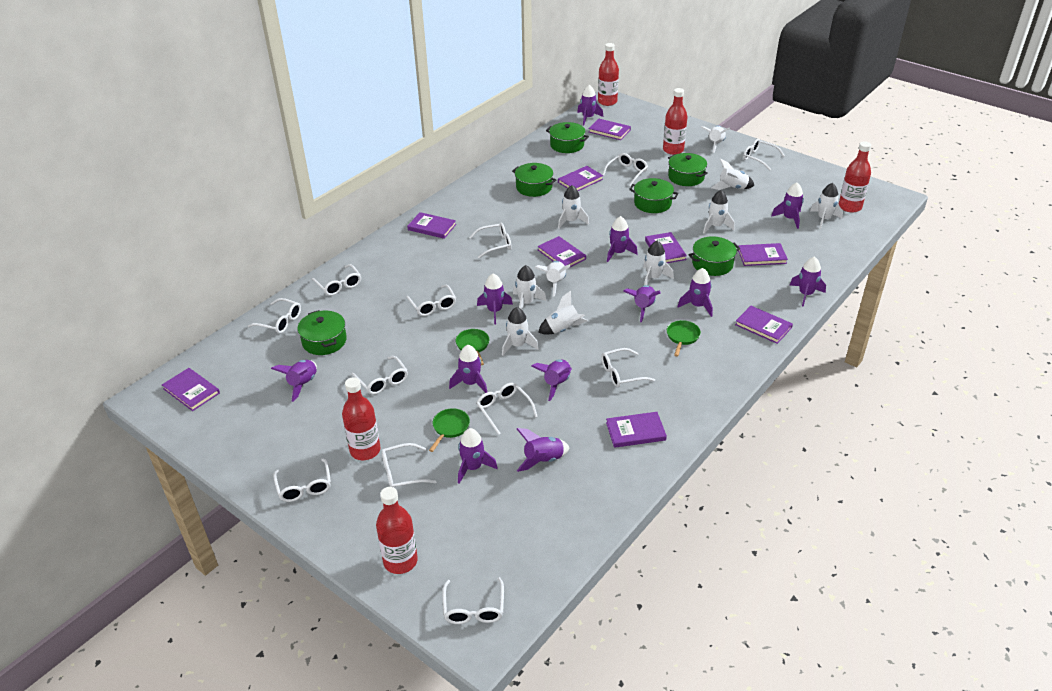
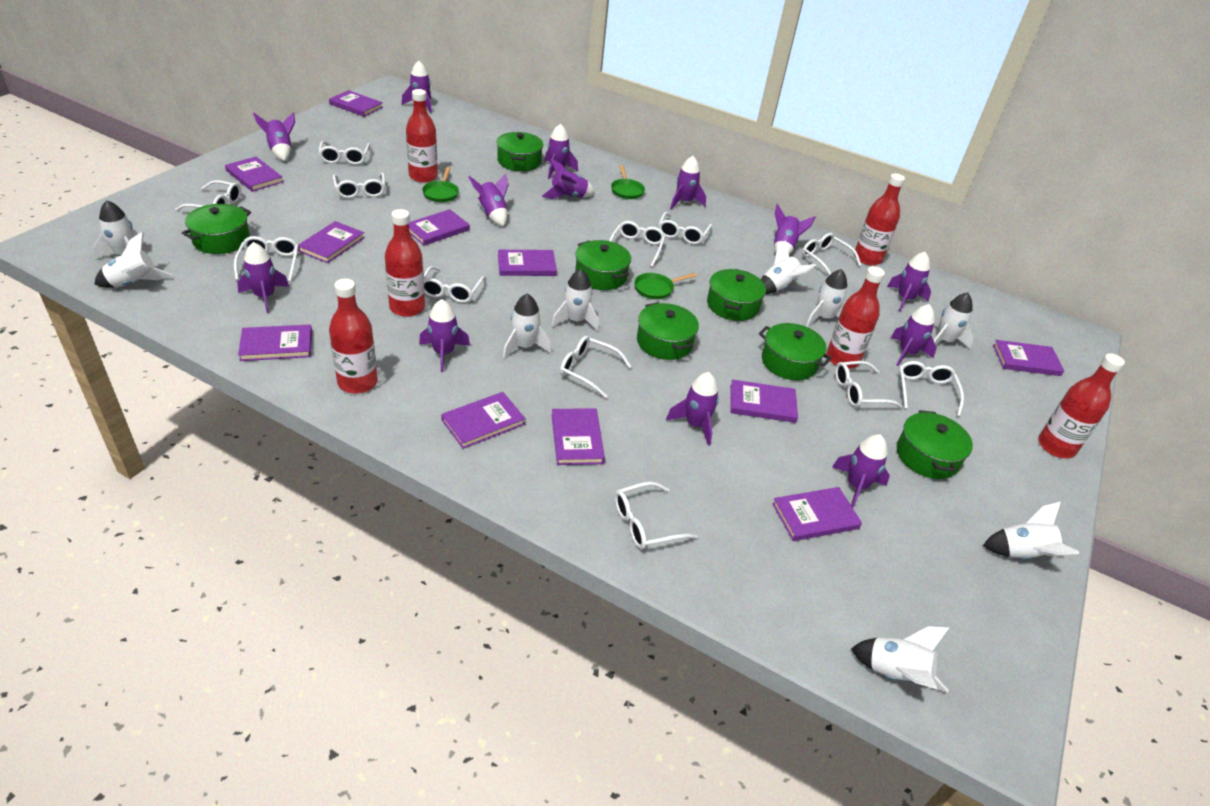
green pot: [297,310,347,355] [512,163,556,197] [546,122,589,153] [629,178,679,213] [668,153,708,186] [688,236,740,276] = 6 -> [182,204,251,254] [496,132,543,171] [575,240,631,290] [637,302,699,360] [707,269,766,321] [759,323,832,380] [897,410,973,479] = 7
purple book: [162,368,220,411] [407,212,456,239] [538,236,586,267] [558,166,603,191] [589,119,631,140] [606,412,667,448] [645,232,687,263] [735,306,793,344] [738,243,788,266] = 9 -> [225,157,283,192] [238,324,312,361] [298,221,365,263] [329,90,383,117] [409,209,470,246] [441,392,526,449] [498,250,557,276] [551,408,605,465] [730,379,798,423] [772,487,862,541] [993,340,1064,376] = 11
purple rocket: [271,360,317,402] [449,345,487,393] [458,428,498,484] [477,273,513,324] [517,428,570,472] [531,359,572,401] [577,85,603,125] [607,216,638,262] [624,285,661,322] [678,268,713,317] [771,182,804,229] [790,256,826,307] = 12 -> [237,242,289,313] [253,112,295,161] [401,61,432,113] [419,299,470,372] [469,173,509,226] [542,159,595,199] [545,124,578,179] [666,372,719,446] [670,156,706,209] [774,204,815,254] [832,434,890,508] [887,252,931,311] [891,304,937,366] = 13
red bottle: [342,377,381,460] [376,487,418,574] [598,43,619,106] [663,88,688,155] [839,141,871,213] = 5 -> [329,279,378,394] [385,209,425,317] [406,89,438,183] [826,266,885,369] [854,173,905,266] [1038,353,1125,458] = 6
white rocket: [502,307,539,356] [513,265,546,310] [535,261,570,296] [538,291,588,335] [558,185,589,229] [643,241,674,285] [701,126,730,153] [703,190,735,233] [711,158,754,190] [810,183,843,229] = 10 -> [93,200,138,260] [94,232,172,288] [503,294,552,359] [551,269,599,331] [761,240,816,294] [806,269,847,326] [851,626,950,693] [934,293,974,349] [983,502,1079,559] = 9

